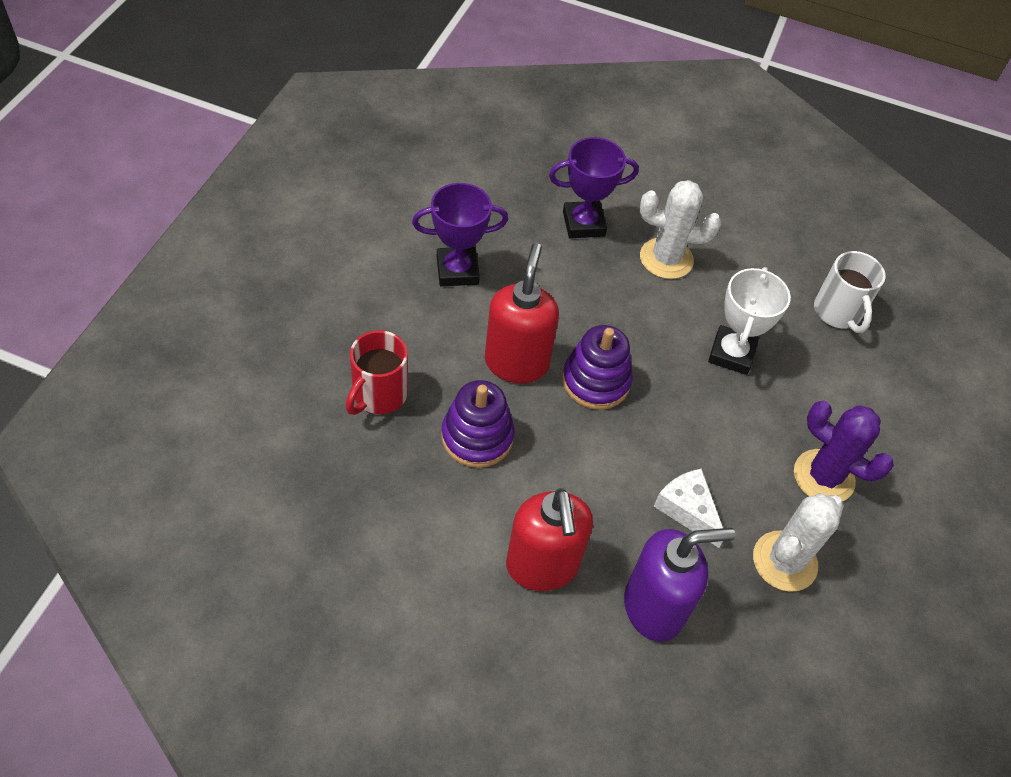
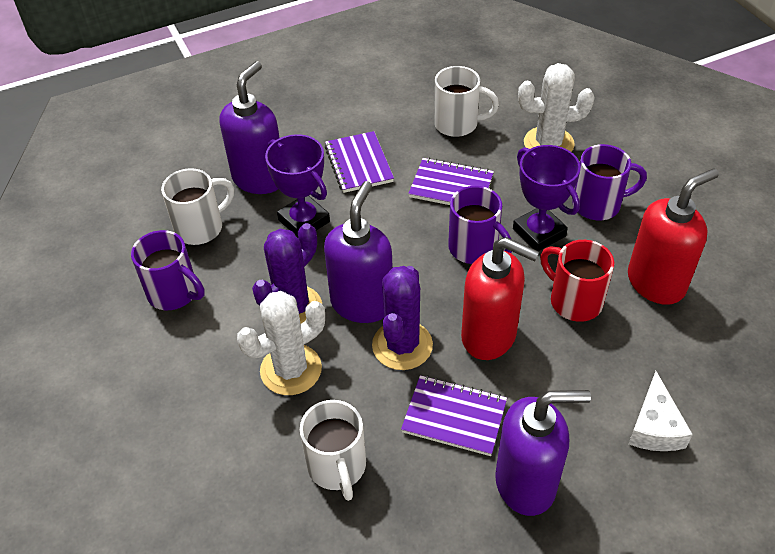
purple cactus: [794,401,894,502] = 1 -> [252,223,322,324] [372,266,433,370] = 2
purple mug: none = 0 -> [131,230,205,310] [448,186,512,264] [572,144,647,220] = 3
purple notebook: none = 0 -> [325,131,394,193] [401,375,507,456] [408,157,494,205] = 3
purple soap dispenser: [624,528,735,642] = 1 -> [219,61,280,194] [324,181,393,323] [495,390,591,516] = 3
purple stacking toy: [441,380,515,468] [562,325,633,410] = 2 -> none = 0
white mug: [814,251,886,333] = 1 -> [161,168,234,245] [300,400,366,501] [434,66,499,137] = 3
white trophy: [708,267,791,375] = 1 -> none = 0

